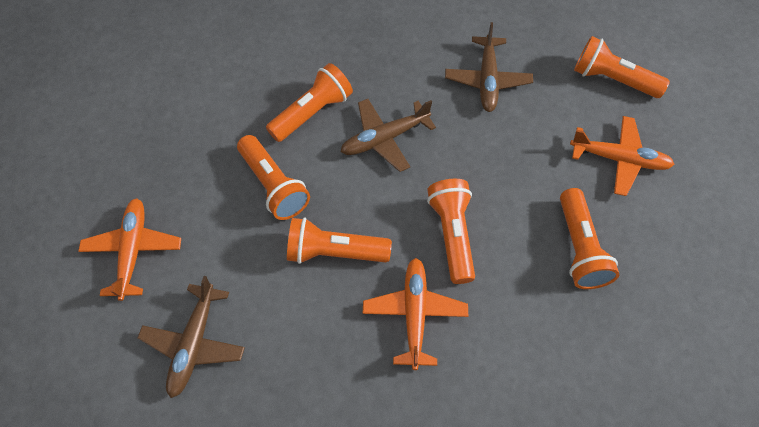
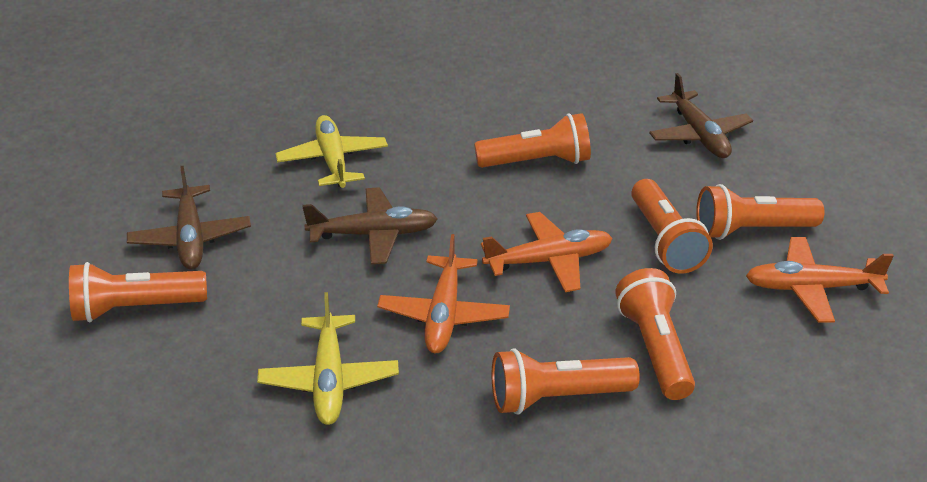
yellow plane: none = 0 -> [257,292,399,425] [275,115,388,188] = 2

